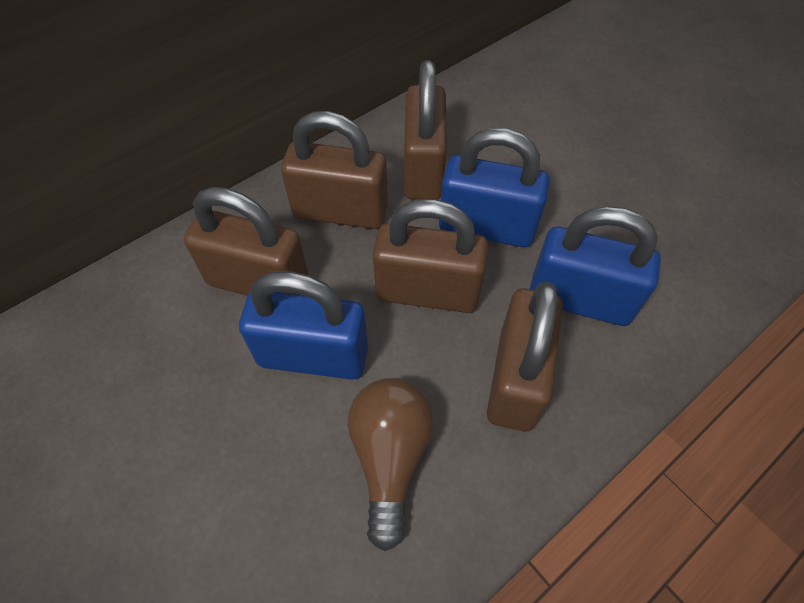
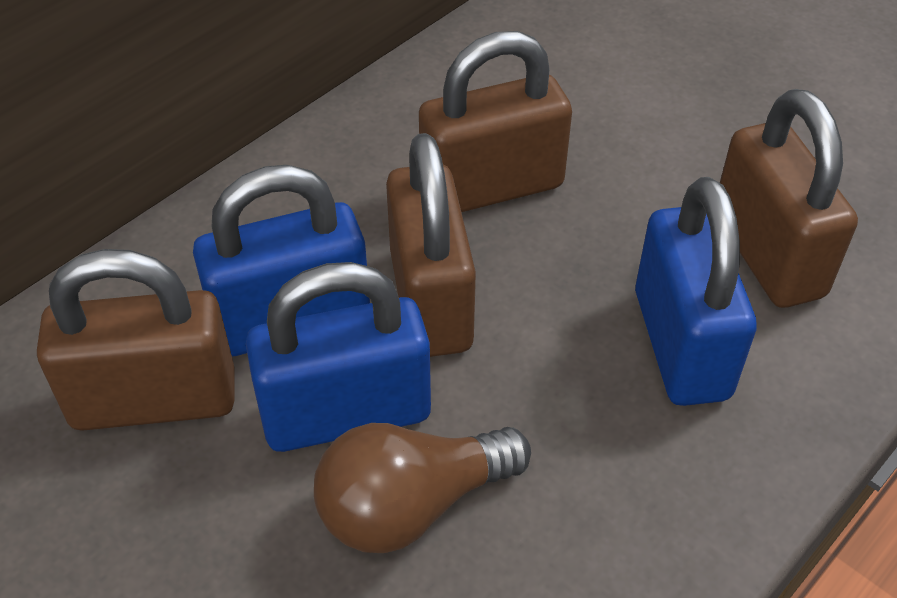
brown padlock: [184,187,309,296] [281,111,388,229] [373,199,488,313] [404,60,447,200] [487,282,563,432] = 5 -> [37,249,235,431] [386,133,476,357] [419,31,572,212] [720,89,858,308] = 4

